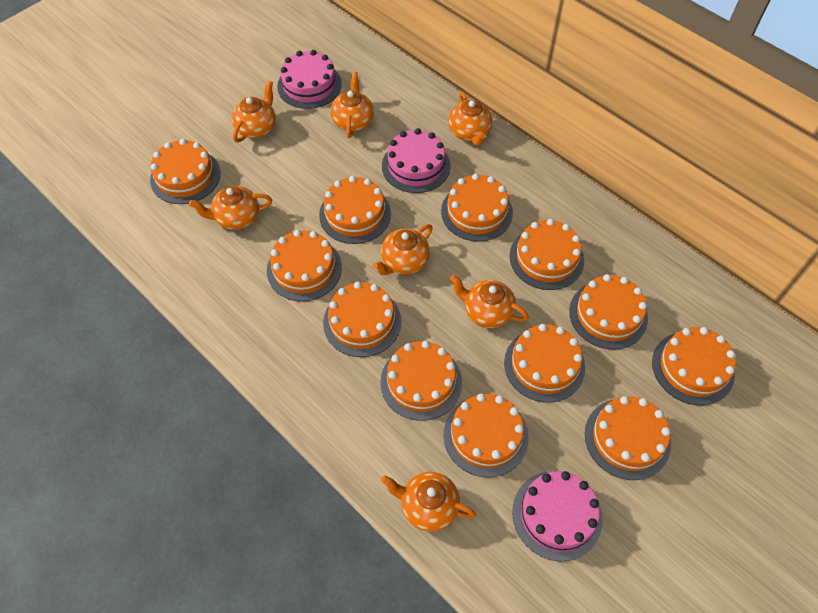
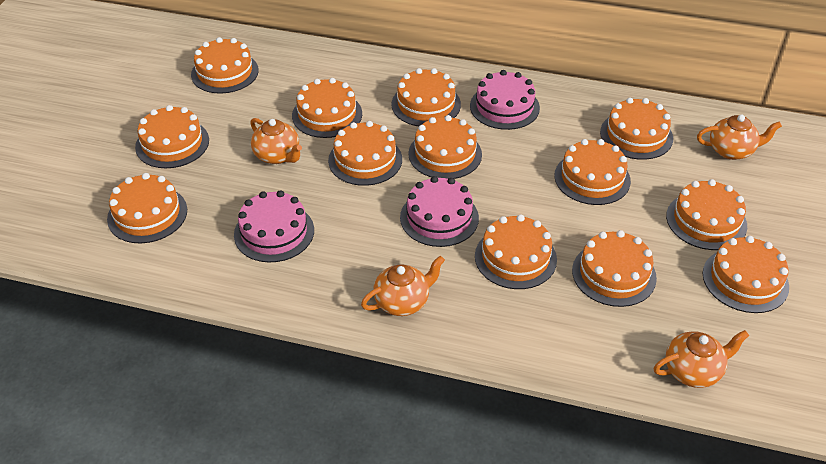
orange cake: [150,139,221,204] [267,230,342,302] [319,176,391,244] [323,282,401,357] [380,341,462,421] [441,174,513,242] [444,393,529,478] [504,324,585,403] [510,219,584,290] [569,274,648,350] [585,396,671,480] [652,327,736,406] = 12 -> [107,173,187,243] [135,105,209,168] [191,37,259,94] [292,78,362,138] [328,121,402,186] [391,68,461,126] [408,115,482,179] [475,214,557,289] [554,139,631,205] [572,230,657,307] [600,98,673,160] [666,179,747,250] [703,236,789,313] = 13
orange teapot: [189,186,272,230] [231,80,276,142] [331,72,374,138] [373,224,433,275] [381,472,476,532] [448,92,492,146] [450,275,529,328] = 7 -> [250,118,302,164] [361,256,445,316] [654,330,749,388] [697,115,782,160] = 4

